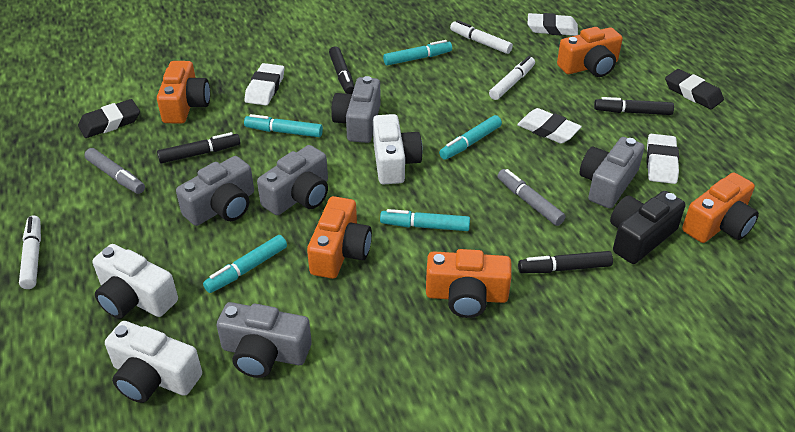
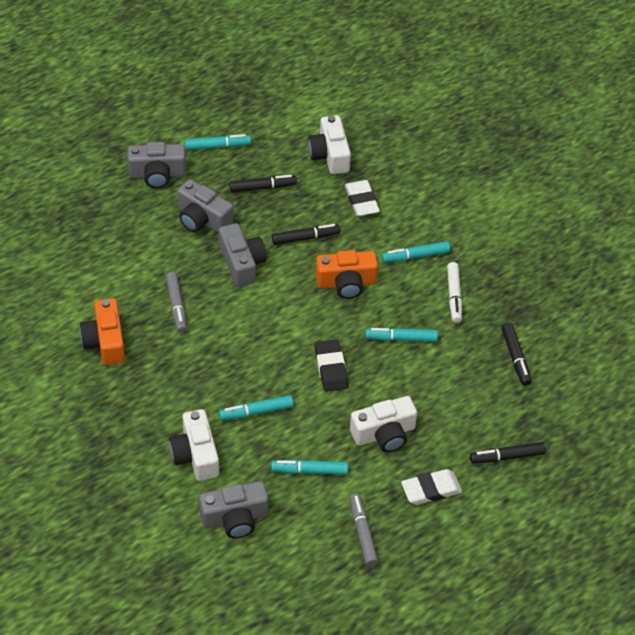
black camera: [610,191,686,264] = 1 -> none = 0
black eraser: [78,99,140,138] [665,69,724,110] = 2 -> [315,339,348,392] = 1
grey camera: [176,156,254,226] [216,302,312,378] [257,145,328,215] [331,76,381,143] [580,137,644,208] = 5 -> [128,142,186,189] [177,179,234,233] [199,481,268,538] [219,223,267,287] = 4
orange camera: [157,61,210,123] [307,196,372,279] [426,249,512,318] [557,27,623,77] [682,173,759,243] = 5 -> [80,298,125,365] [316,250,378,299] = 2
white eraser: [244,63,284,105] [517,108,582,144] [528,13,578,36] [646,134,679,184] = 4 -> [345,180,380,216] [401,469,462,505] = 2
white marker: [19,216,41,289] [450,20,513,54] [489,56,535,100] = 3 -> [447,262,462,323] = 1

